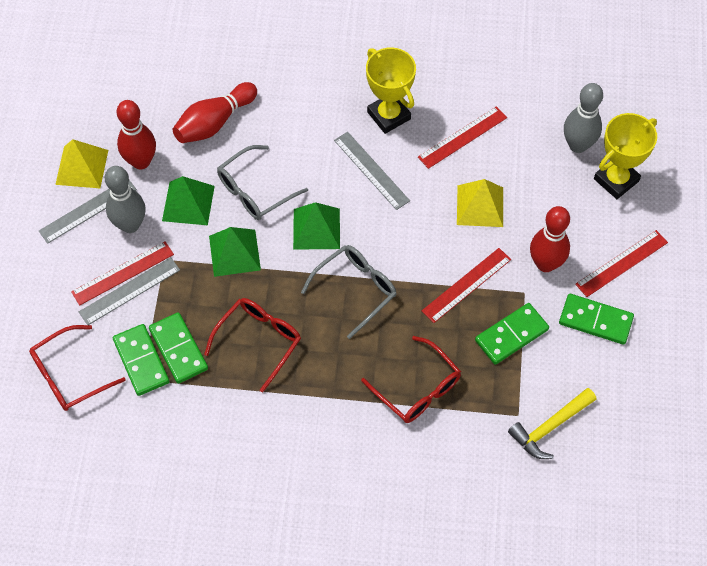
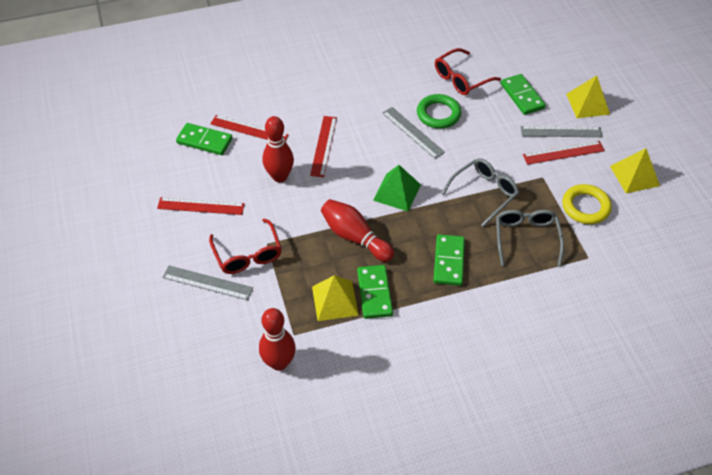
green pyramid: [162,176,215,225] [209,227,261,277] [293,202,340,250] = 3 -> [373,165,421,211] = 1
green ring: none = 0 -> [417,94,461,129] = 1
grey bowling pin: [105,166,146,233] [564,83,603,153] = 2 -> none = 0
red glasses: [29,325,126,411] [204,298,301,392] [361,336,461,423] = 3 -> [209,218,282,274] [435,48,501,95] = 2
yellow hammer: [508,388,597,459] = 1 -> none = 0
yellow pyramid: [55,139,108,188] [457,179,503,227] = 2 -> [312,275,359,321] [566,75,610,118] [610,148,660,193] = 3
yellow ring: none = 0 -> [562,184,612,224] = 1
yellow trophy: [366,47,416,134] [594,113,657,199] = 2 -> none = 0

